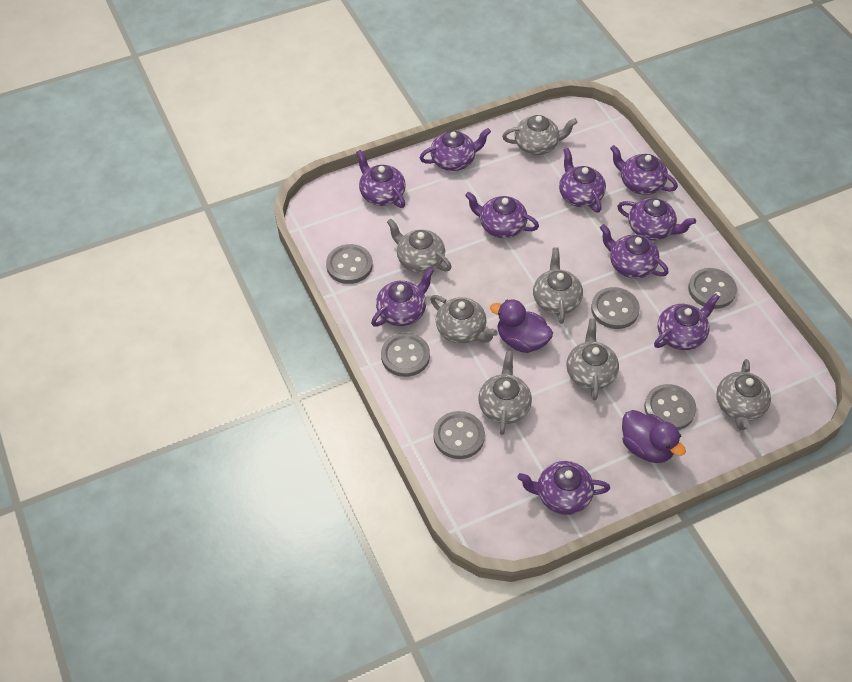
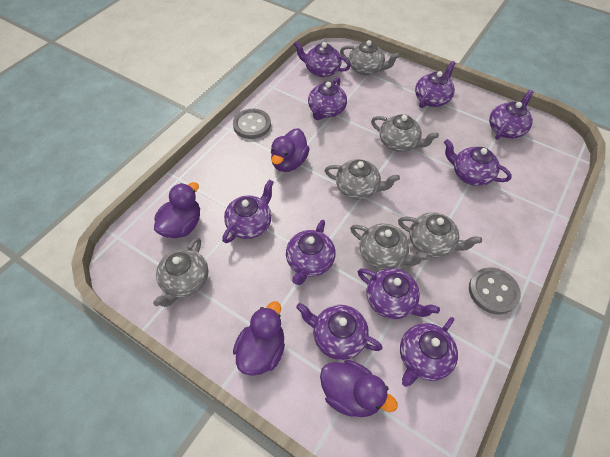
grey button: [326,244,373,284] [381,333,430,377] [433,411,485,459] [591,287,640,329] [644,384,696,430] [688,268,737,309] = 6 -> [233,109,271,139] [469,267,521,315] = 2
grey teapot: [387,219,452,273] [430,295,498,344] [478,351,532,435] [502,115,577,155] [533,247,583,324] [566,319,619,400] [716,359,771,430] = 7 -> [153,237,208,307] [324,159,400,199] [340,40,400,75] [350,224,429,270] [371,114,439,152] [398,212,482,258] = 6
purple duck: [490,300,553,353] [622,410,686,463] = 2 -> [154,182,200,238] [233,301,285,376] [271,128,310,172] [320,360,398,417] = 4

